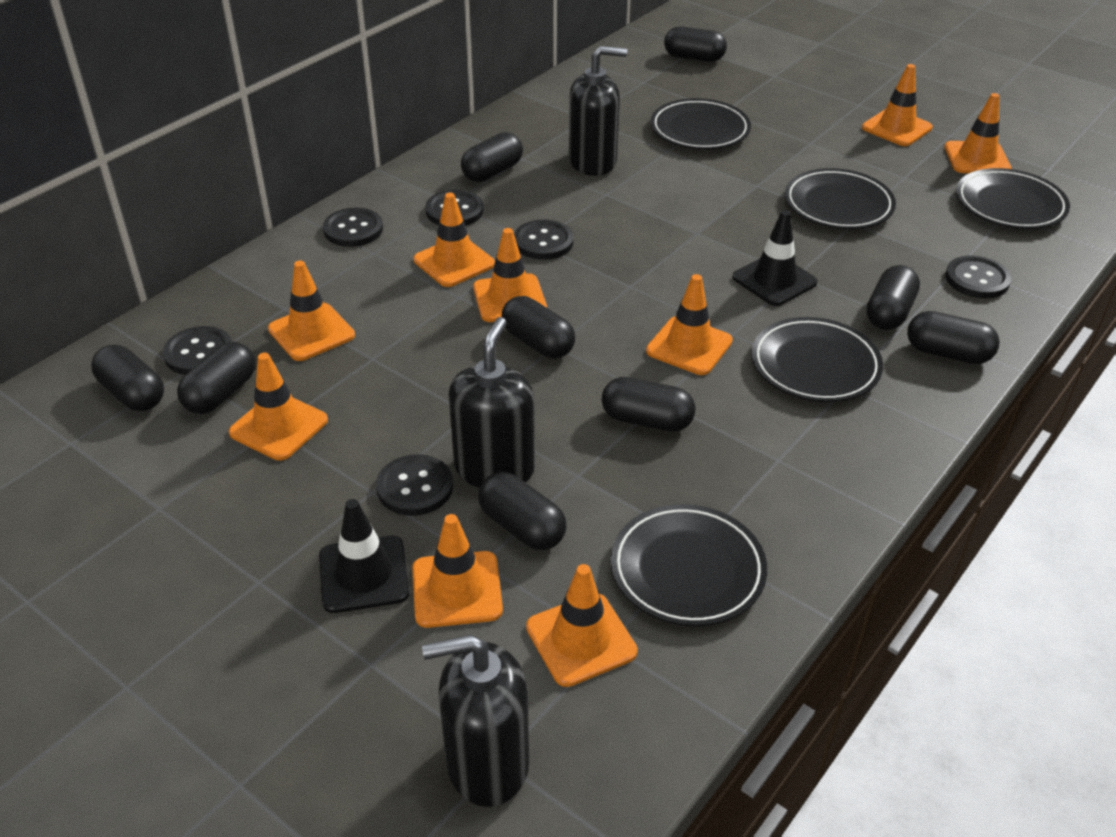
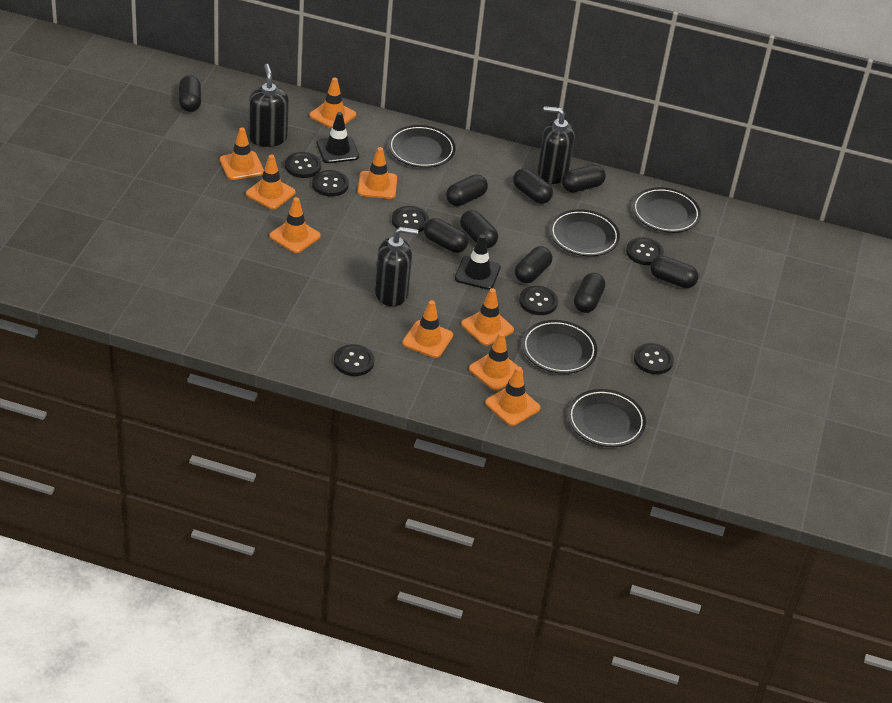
black button: [163,326,232,375] [323,207,383,247] [376,454,453,516] [425,190,484,226] [514,220,574,260] [945,255,1011,298] = 6 -> [285,152,321,178] [312,170,349,197] [334,344,374,376] [392,206,429,232] [519,286,558,315] [626,237,664,265] [634,343,674,374] = 7

